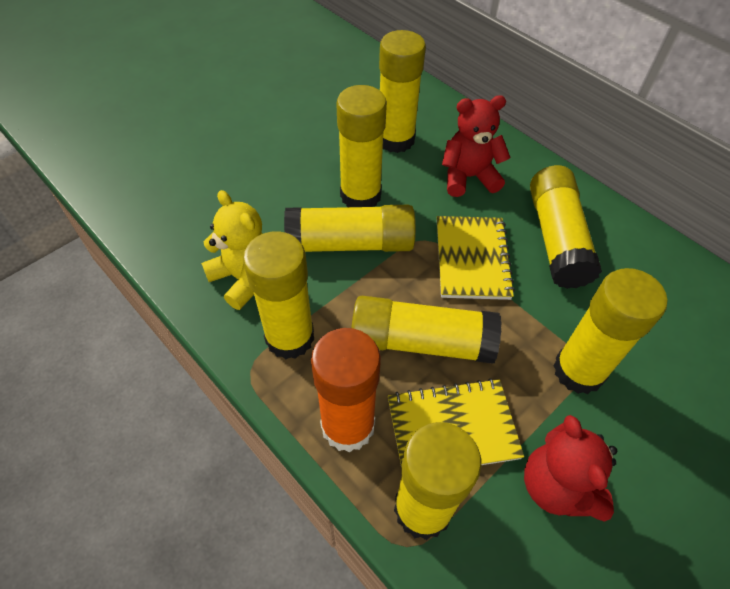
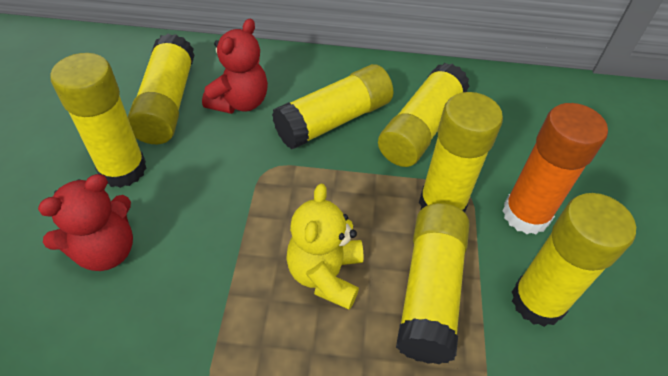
yellow glue stick: [243,231,314,359] [284,205,416,252] [336,85,387,207] [351,296,502,364] [379,30,426,153] [394,422,481,540] [530,165,602,289] [553,268,667,394] = 8 -> [50,53,147,188] [128,34,195,144] [272,64,393,149] [378,63,470,167] [396,203,469,364] [419,92,503,212] [512,193,636,327] = 7
yellow notebook: [388,378,524,469] [437,216,515,300] = 2 -> none = 0

